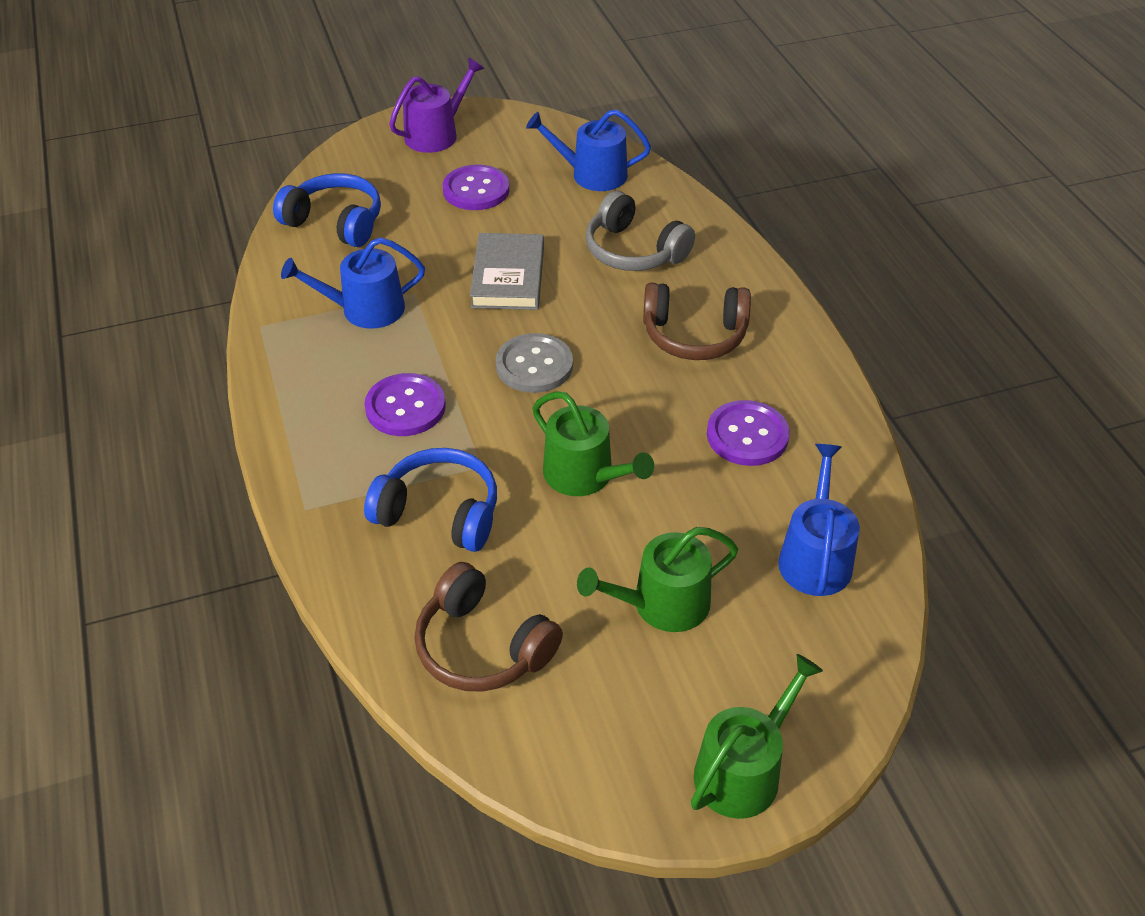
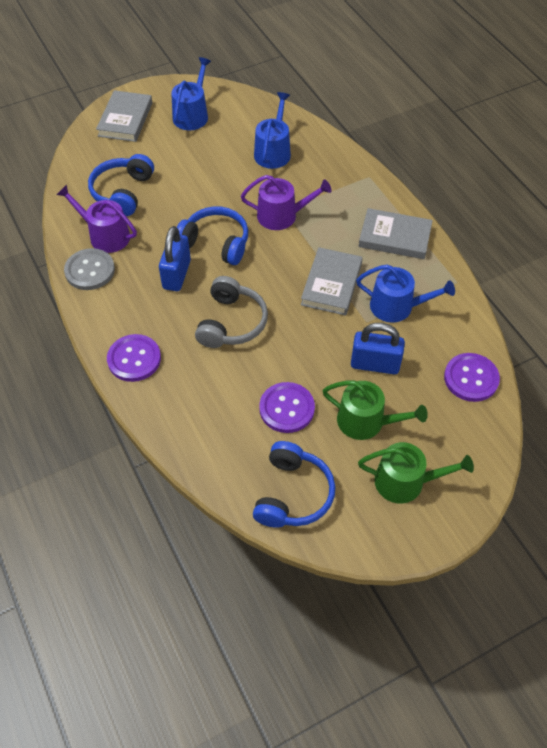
blue headphones: [273,173,381,247] [364,448,497,552] = 2 -> [88,154,154,216] [177,206,248,265] [253,441,335,528] = 3
blue padlock: none = 0 -> [159,226,191,291] [351,323,405,374] = 2
brown headphones: [414,562,563,692] [643,283,751,360] = 2 -> none = 0
green watering can: [532,391,654,496] [577,527,738,632] [691,654,823,819] = 3 -> [322,381,428,440] [358,442,474,503] = 2
grey book: [470,233,544,310] = 1 -> [96,90,152,142] [301,247,363,316] [359,208,433,259] = 3
purple watering can: [389,57,484,153] = 1 -> [57,184,137,253] [241,175,332,230] = 2

